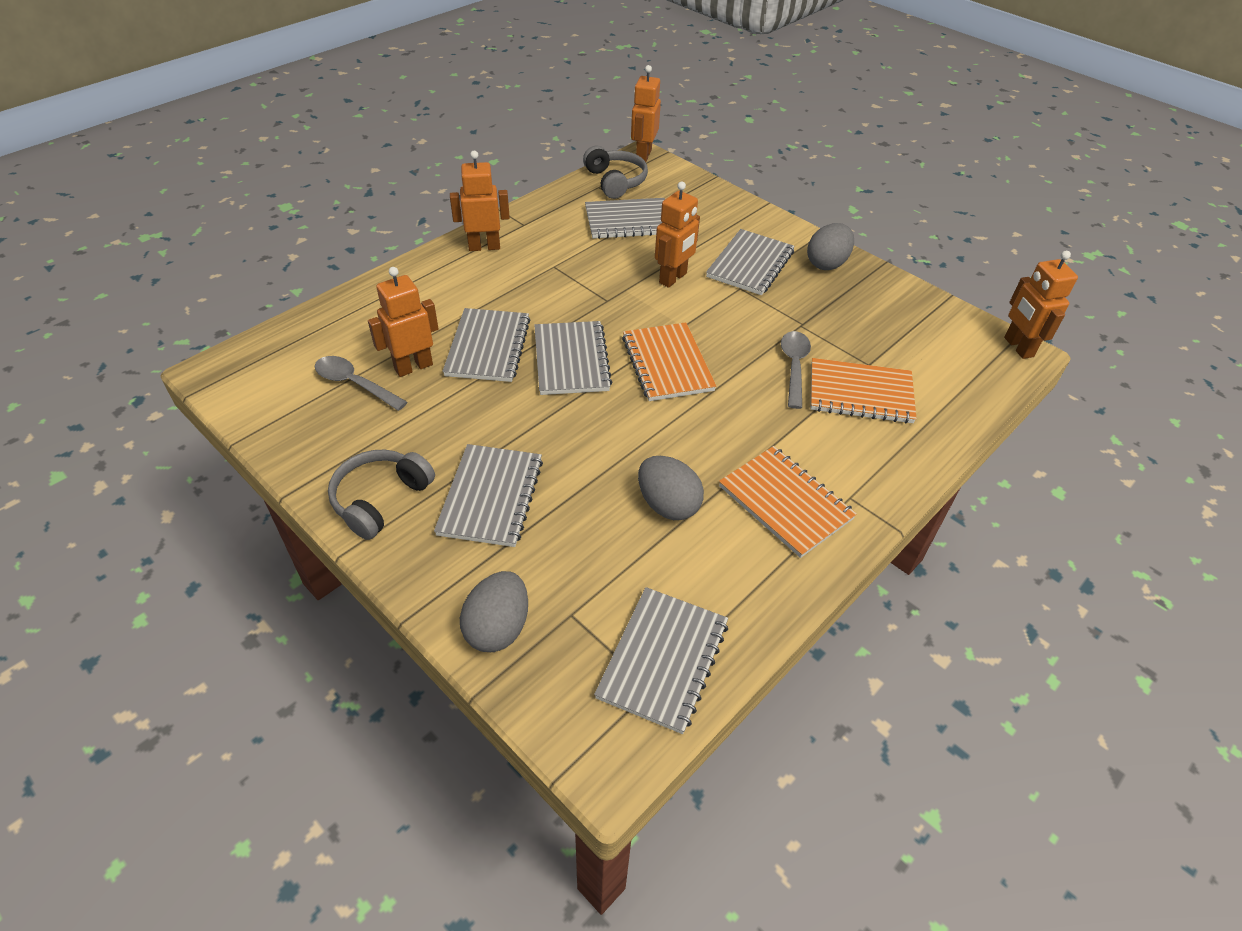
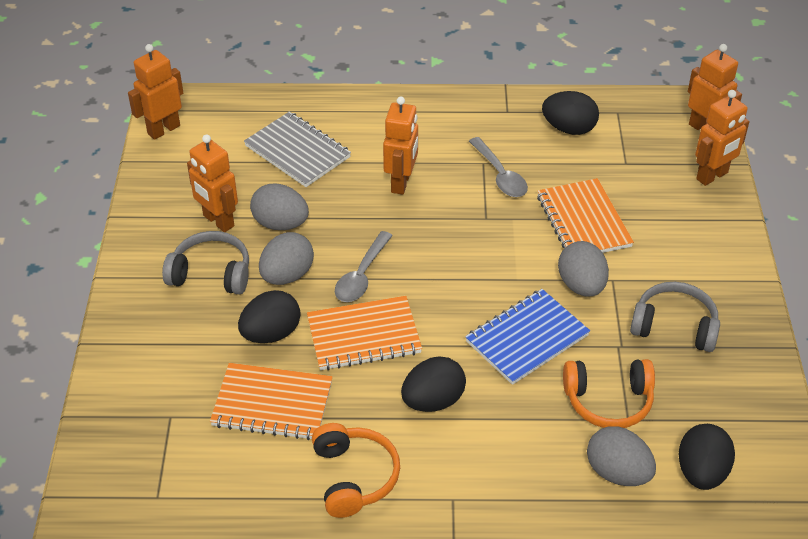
black egg: none = 0 -> [238,290,301,343] [401,356,466,412] [542,91,599,135] [679,424,735,490] = 4
blue notebook: none = 0 -> [465,289,590,385] = 1
grey egg: [460,571,528,652] [638,456,704,520] [807,223,854,270] = 3 -> [250,184,309,230] [259,232,314,285] [558,241,609,297] [587,426,656,486] = 4
grey notebook: [434,444,543,547] [443,308,530,382] [534,321,612,395] [585,198,665,239] [594,587,728,734] [706,229,795,295] = 6 -> [244,112,351,187] = 1
orange headphones: none = 0 -> [312,423,400,518] [563,359,655,428] = 2

